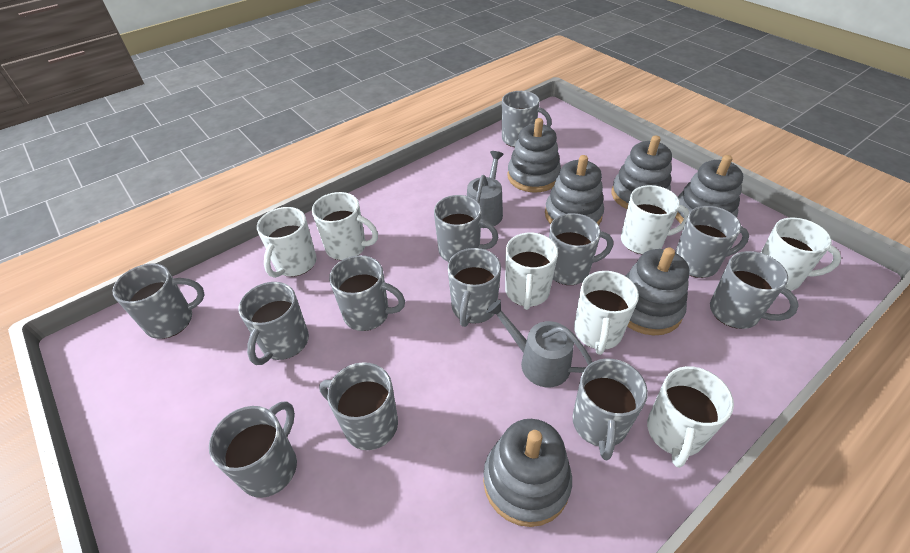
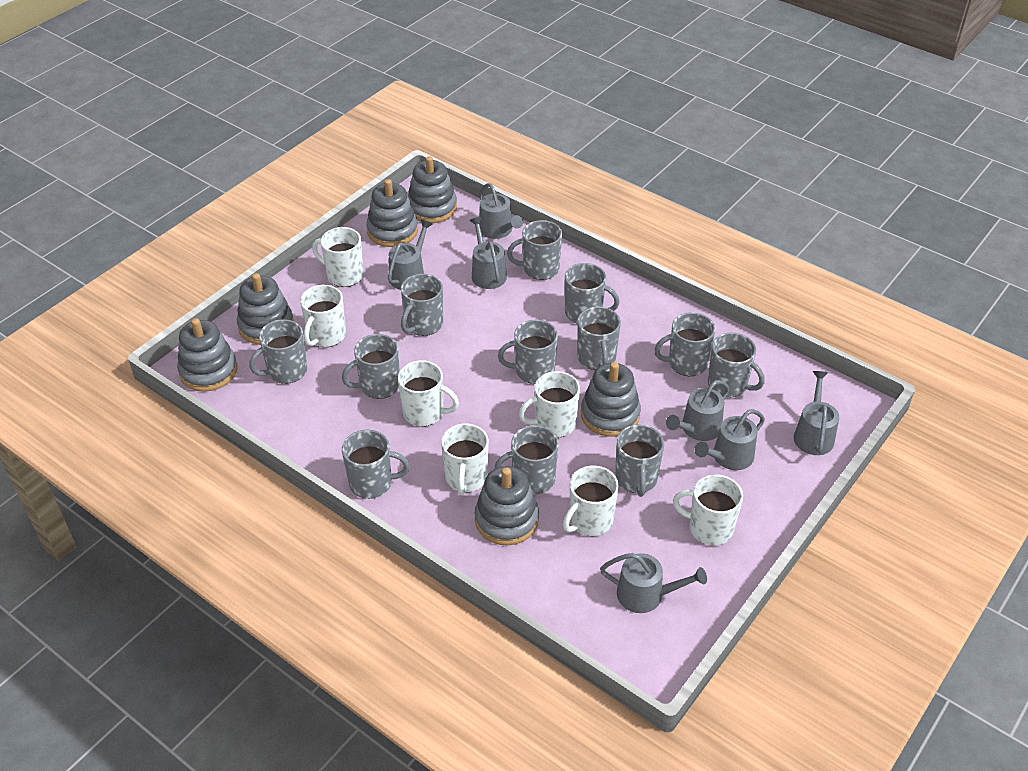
grey watering can: [467,151,504,228] [486,300,592,387] = 2 -> [388,220,433,290] [470,217,507,289] [479,183,523,239] [600,553,707,613] [666,380,730,441] [694,409,765,470] [794,371,839,455] = 7

